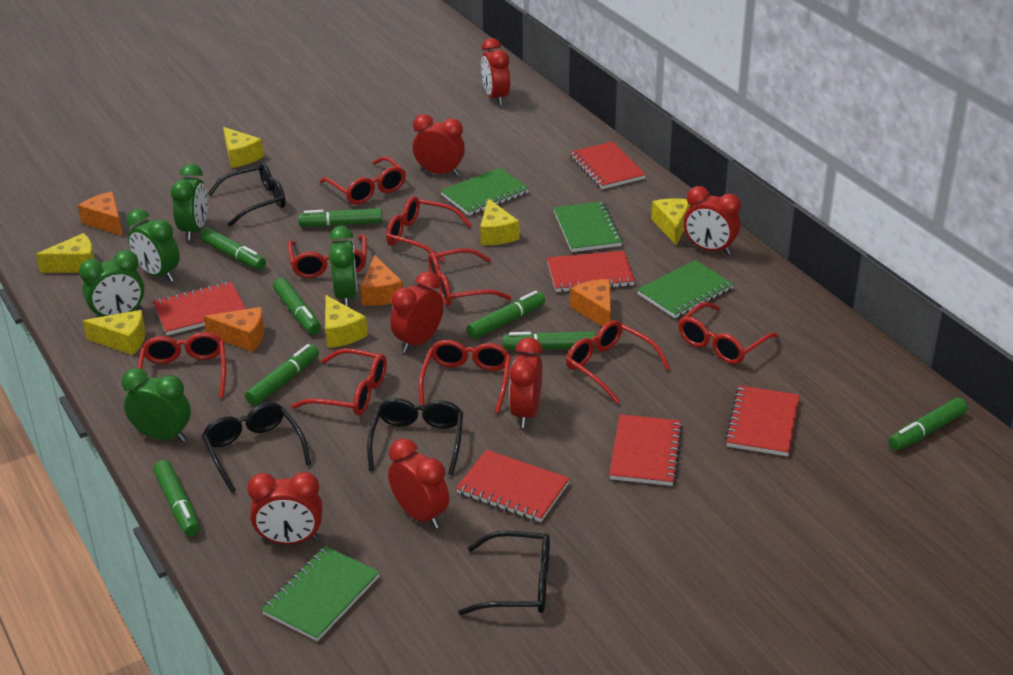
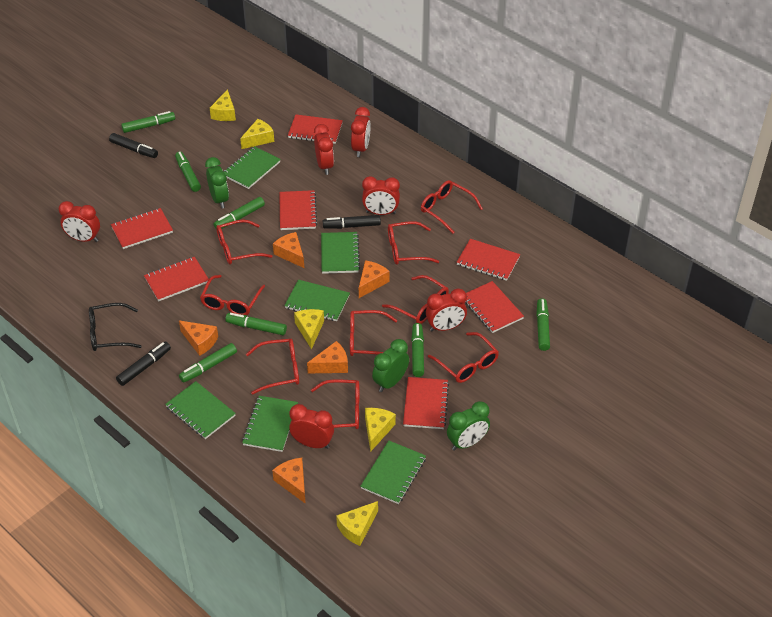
black glasses: [202,402,311,493] [208,162,286,227] [367,398,463,475] [458,531,550,615] = 4 -> [89,303,142,351] = 1
black marker: none = 0 -> [109,133,158,158] [116,342,171,386] [323,215,381,229] = 3
green clock: [79,250,144,318] [122,368,191,442] [126,209,180,282] [171,164,208,241] [329,226,357,307] = 5 -> [205,157,229,209] [372,339,409,392] [447,401,490,451] = 3
green marker: [153,460,200,537] [200,228,266,270] [245,344,319,406] [273,278,321,335] [299,208,382,227] [467,291,545,339] [503,331,596,350] [888,397,968,450] = 8 -> [121,111,175,133] [175,151,201,192] [179,343,237,383] [214,197,265,230] [225,313,287,335] [411,323,424,377] [536,298,550,351] = 7
green notebook: [261,546,380,642] [440,168,529,216] [554,201,623,252] [637,260,734,318] = 4 -> [165,381,236,439] [224,146,281,189] [242,396,298,452] [284,280,350,321] [321,232,360,274] [360,440,426,504] = 6
orange cheese: [78,192,123,236] [203,307,265,352] [360,256,403,306] [570,279,611,327] = 4 -> [179,320,218,356] [272,458,306,504] [273,232,304,268] [307,341,348,373] [359,260,390,298] = 5
red clock: [247,472,323,544] [388,438,449,529] [390,271,443,353] [413,114,465,176] [481,38,510,106] [509,337,542,428] [684,186,741,255] = 7 -> [59,201,100,242] [289,404,334,449] [314,124,334,175] [351,107,371,157] [362,176,400,215] [426,288,467,331] = 6
red notebook: [153,282,246,335] [456,450,570,522] [547,251,635,292] [570,141,646,189] [609,414,683,486] [725,386,800,456] = 6 -> [111,208,173,249] [144,257,209,301] [279,190,317,230] [288,114,343,144] [403,377,449,429] [457,239,520,281] [466,281,524,333] = 7
yellow cheese: [36,233,95,273] [83,310,146,355] [223,127,264,168] [325,295,368,348] [480,199,519,245] [651,198,691,245] = 6 -> [210,89,236,121] [240,119,274,149] [294,309,324,350] [336,501,378,546] [365,408,396,452] = 5

